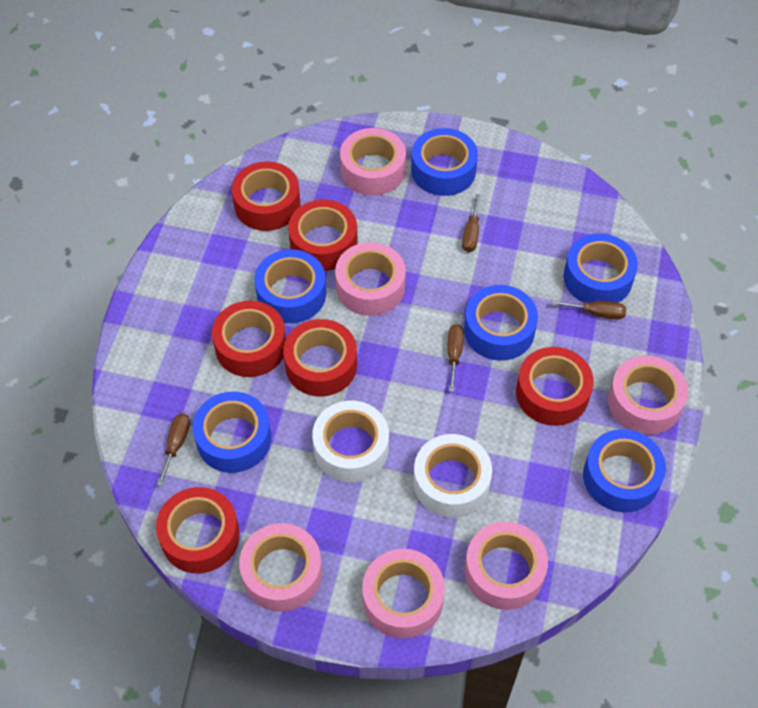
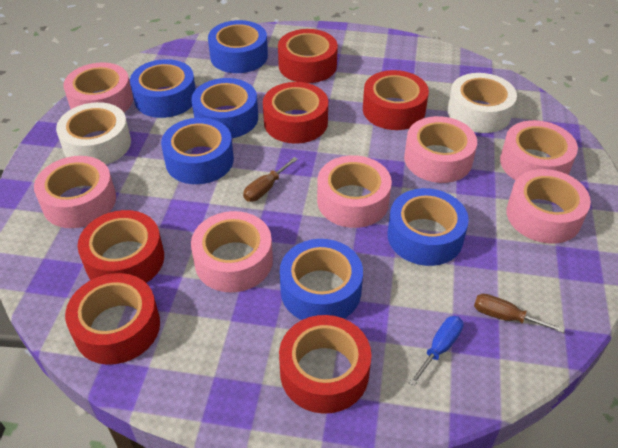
blue screwdriver: none = 0 -> [409,316,463,386] = 1
brown screwdriver: [157,413,190,486] [447,324,464,392] [462,194,481,252] [551,300,626,320] = 4 -> [243,157,298,202] [474,294,565,333] = 2
pink tape: [239,523,322,612] [335,242,406,316] [340,128,406,196] [362,549,445,639] [465,521,548,610] [608,355,688,435] = 6 -> [34,156,116,228] [63,62,133,112] [191,211,273,292] [317,155,392,228] [404,116,477,183] [500,120,578,180] [506,169,591,244] = 7

